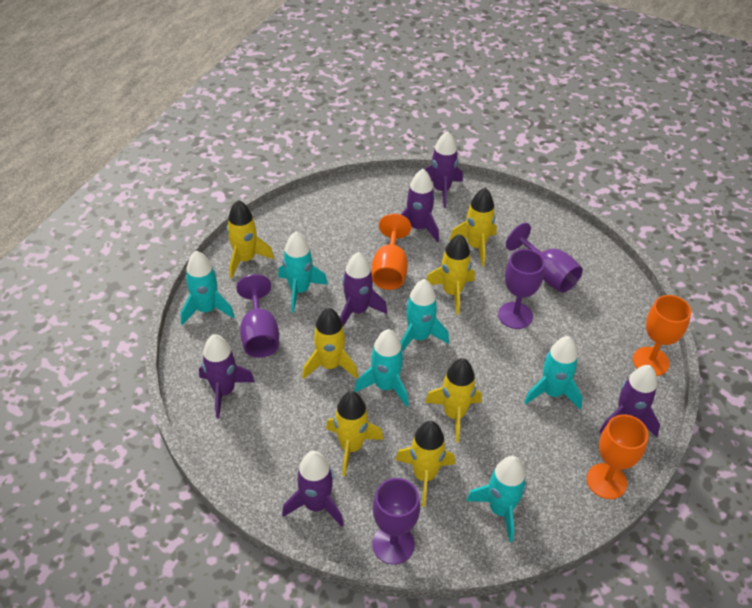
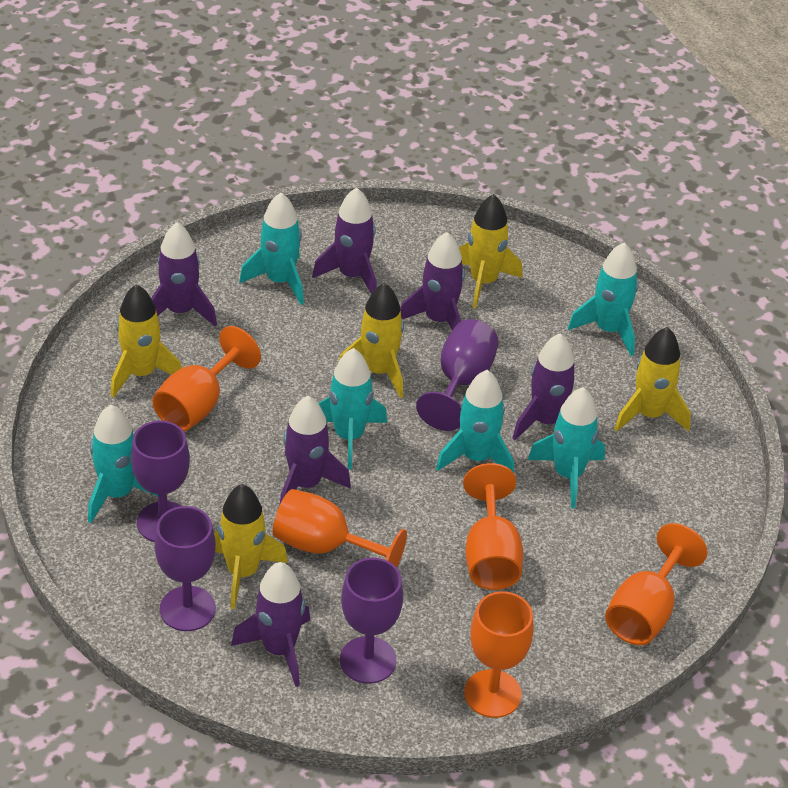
orange goblet: [372,214,411,290] [587,414,649,499] [633,295,691,376] = 3 -> [152,326,261,431] [273,489,407,568] [463,463,523,590] [464,591,534,718] [605,523,708,645] = 5
yellow rocket: [227,200,274,278] [302,308,358,379] [326,391,384,476] [395,421,455,507] [425,358,482,443] [426,234,475,315] [450,188,497,266] = 7 -> [111,284,182,398] [214,484,288,609] [339,283,404,398] [459,194,522,308] [614,327,691,432] = 5

